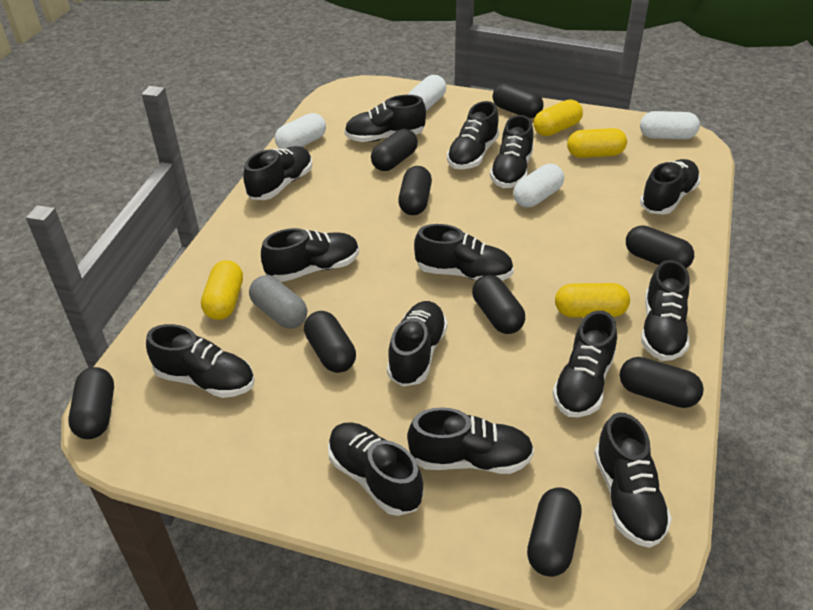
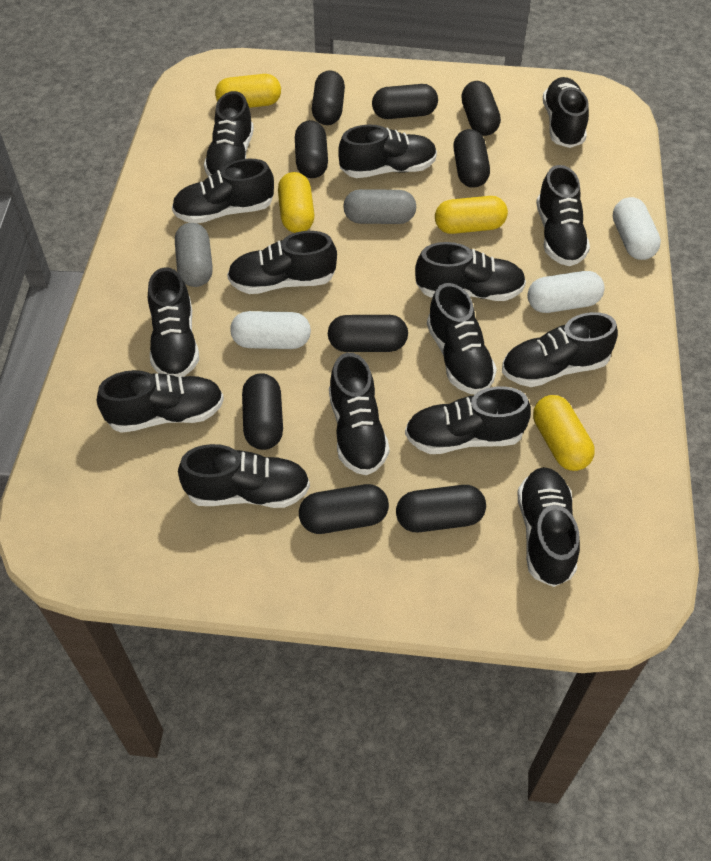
black shoe: [146,324,255,398] [243,146,312,200] [261,228,359,282] [328,422,423,516] [344,95,426,142] [387,301,447,387] [407,407,534,474] [414,224,514,281] [447,101,499,169] [490,115,534,188] [552,310,617,417] [594,413,672,548] [640,159,700,215] [641,260,690,361] = 14 -> [97,370,224,433] [148,267,199,377] [172,159,274,223] [178,444,310,508] [204,91,254,176] [227,231,337,294] [329,353,390,475] [338,124,437,178] [405,386,531,454] [415,242,526,301] [427,283,497,394] [502,312,618,387] [517,467,580,587] [536,165,590,266] [543,77,589,148] = 15
grey capsule: [249,276,307,329] = 1 -> [175,223,213,287] [343,189,416,224] = 2
white capsule: [275,113,326,149] [408,75,446,111] [513,164,564,207] [640,111,700,139] = 4 -> [230,311,311,349] [527,271,605,313] [613,197,661,260] = 3

